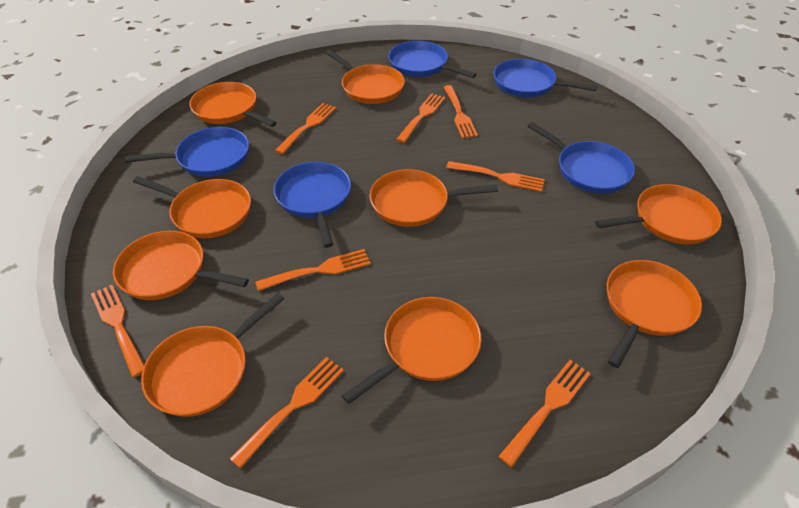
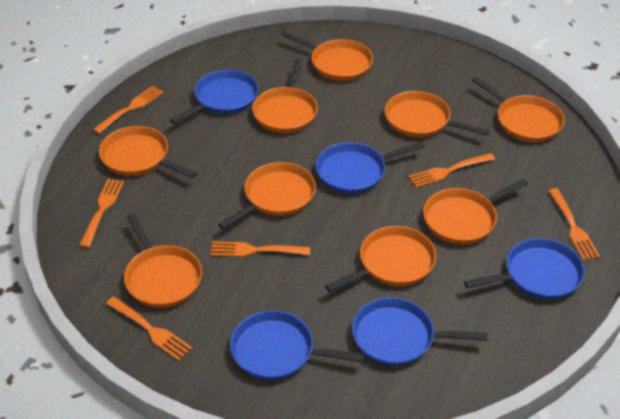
orange fork: [91,285,144,377] [230,357,344,469] [255,249,371,291] [275,103,336,154] [396,93,445,143] [444,85,478,138] [446,161,545,192] [498,360,591,467] = 8 -> [79,178,124,248] [93,86,164,134] [106,297,192,361] [210,241,311,257] [409,153,495,188] [549,188,600,261] = 6

